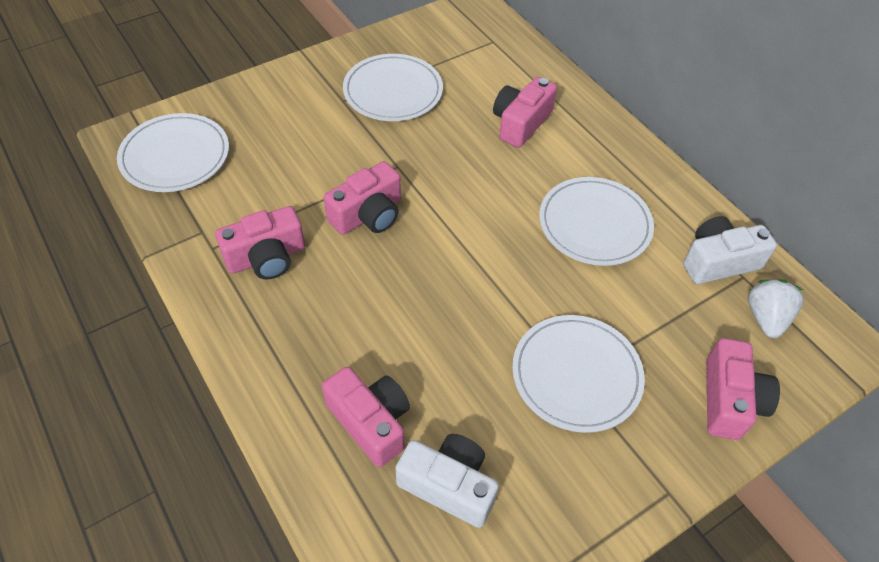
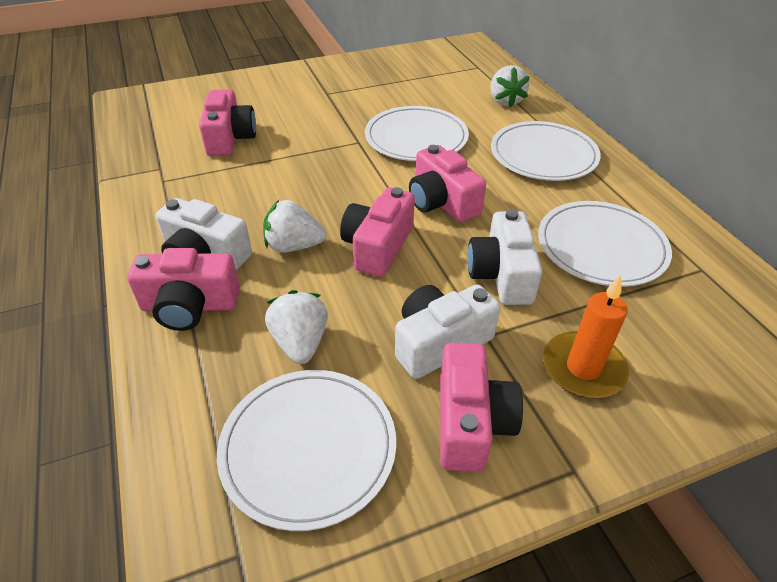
orange candle: none = 0 -> [543,275,629,398] = 1
white camera: [396,434,499,528] [683,216,777,284] = 2 -> [156,198,252,270] [395,284,500,379] [467,209,542,305] = 3
white strawberry: [748,280,803,338] = 1 -> [263,200,326,253] [265,290,328,364] [490,65,530,108] = 3

